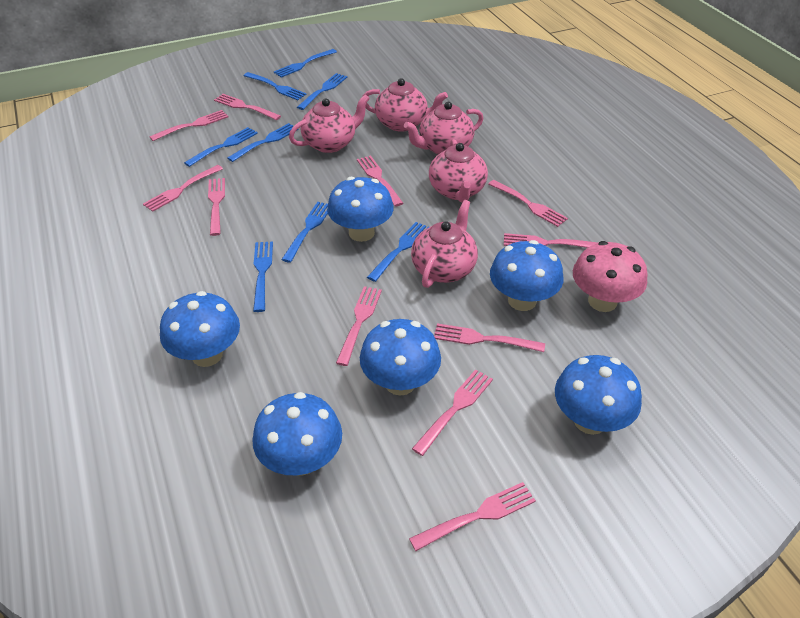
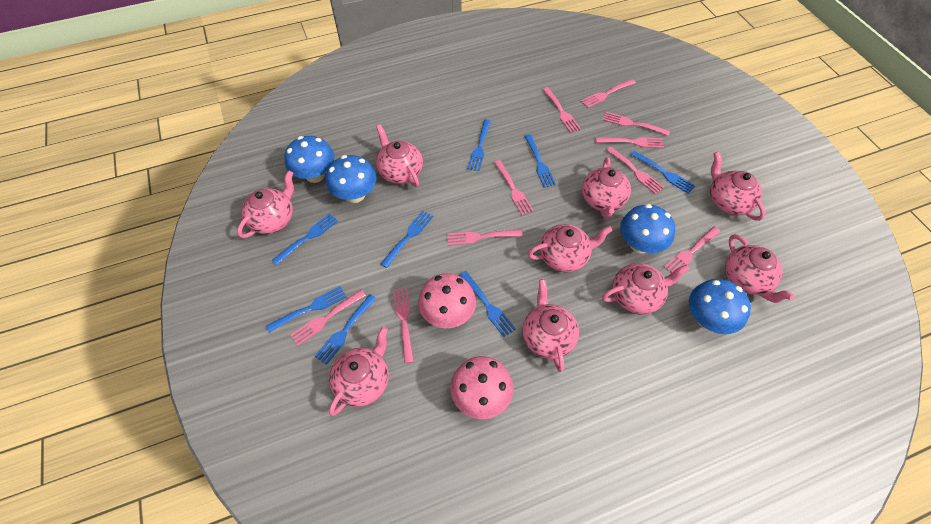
blue mushroom: [160,291,240,367] [252,392,342,476] [327,176,394,242] [360,319,441,396] [490,240,563,311] [555,355,642,435] = 6 -> [284,136,335,183] [326,155,377,203] [620,204,675,254] [689,279,751,334] = 4
pink fork: [143,165,223,212] [149,110,229,141] [208,178,225,236] [214,94,281,120] [336,286,382,366] [357,155,403,207] [409,482,536,551] [412,369,493,456] [434,323,545,352] [488,180,568,227] [504,233,598,248] = 11 -> [290,290,366,346] [393,287,414,364] [447,230,523,246] [494,160,534,215] [542,87,581,133] [581,79,636,108] [596,137,664,148] [603,112,670,136] [606,146,664,194] [664,227,720,273] = 10
pink mushroom: [573,241,648,312] = 1 -> [418,273,476,328] [450,356,514,419] = 2
pink teapot: [289,94,370,153] [362,78,448,132] [404,102,483,154] [411,200,478,288] [429,139,488,202] = 5 -> [237,171,294,238] [329,326,389,416] [376,124,423,187] [522,279,579,372] [528,224,613,272] [582,157,631,219] [602,263,690,315] [710,152,765,221] [725,234,795,303] = 9

